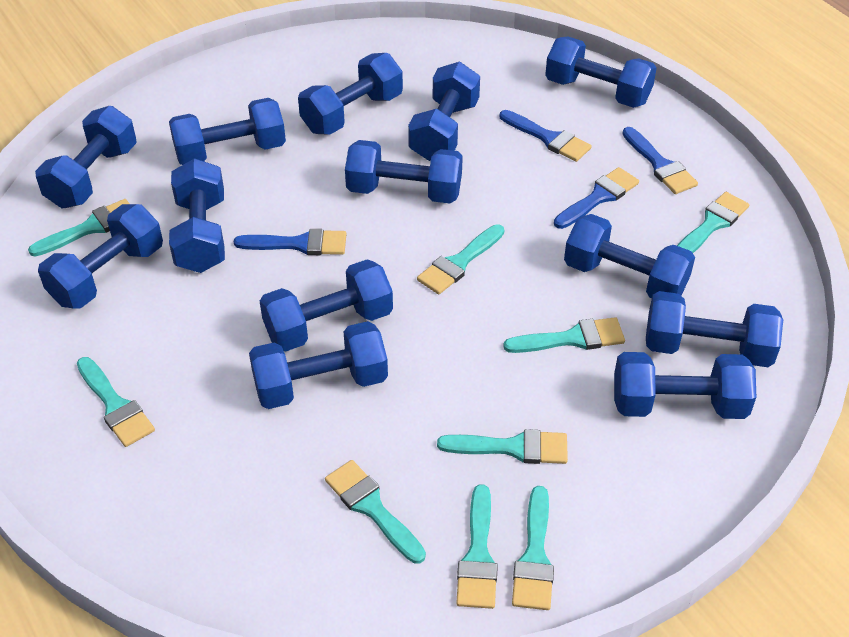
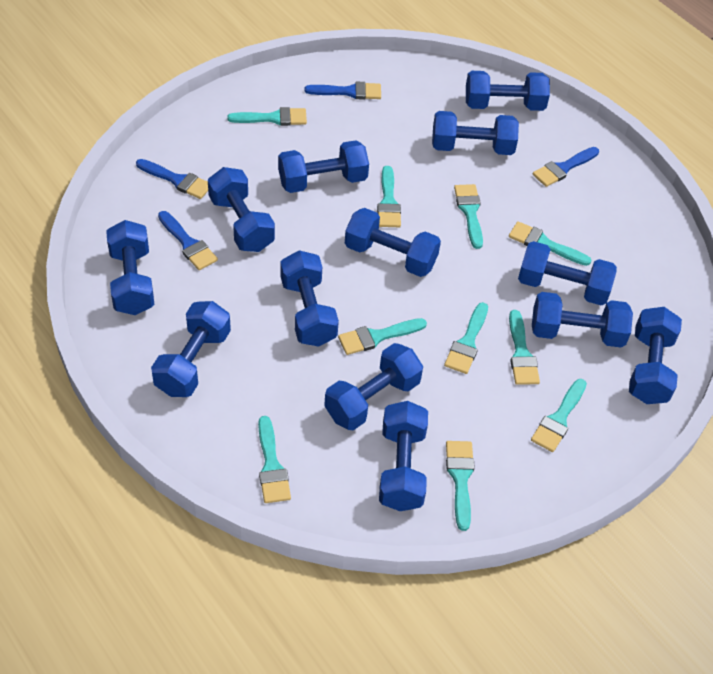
turquoise brush: [28,199,130,256] [77,357,155,447] [325,460,426,564] [417,224,504,294] [437,429,568,464] [456,484,498,609] [503,317,625,353] [512,486,554,610] [677,192,749,253] = 9 -> [227,107,307,126] [258,416,291,503] [338,318,427,355] [377,166,401,227] [444,302,488,374] [446,441,475,531] [454,184,483,249] [509,221,592,266] [509,310,540,385] [531,379,587,452] = 10

